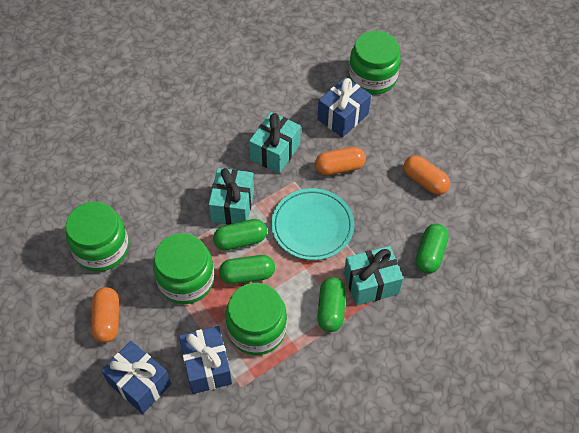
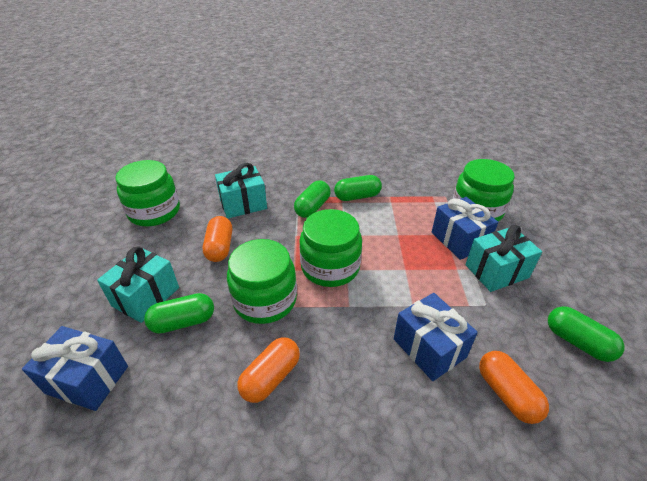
turquoise plate: [271,188,354,260] = 1 -> none = 0

